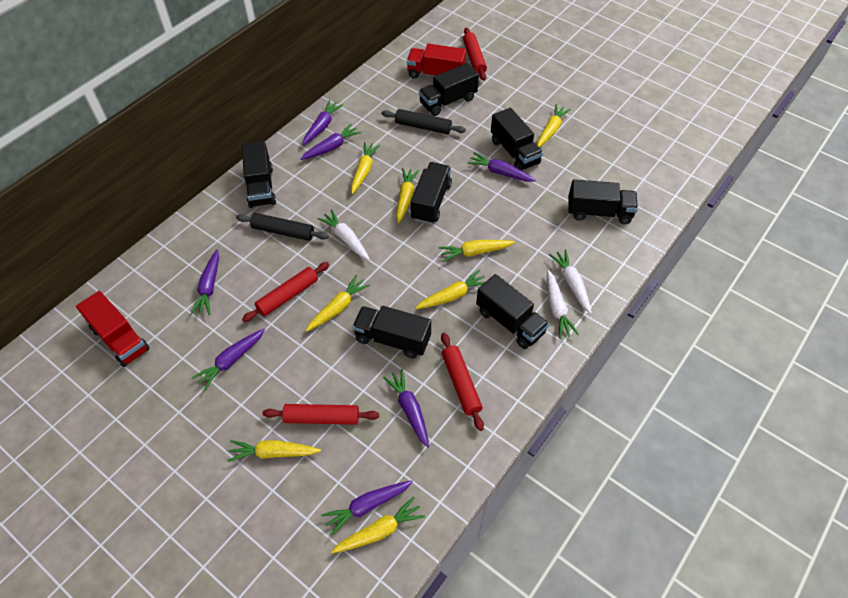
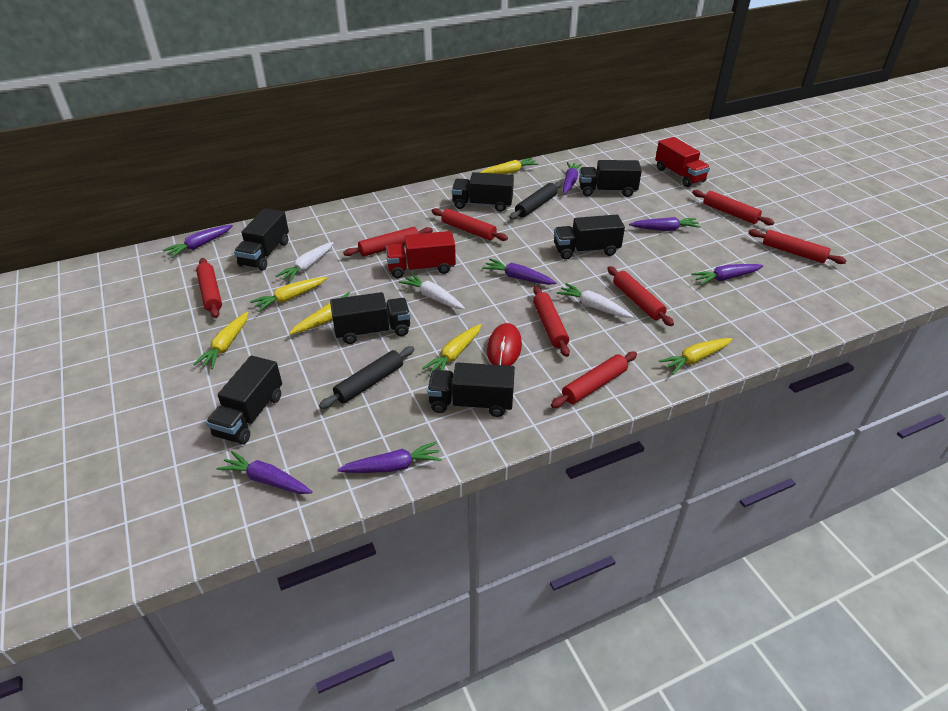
red mouse: none = 0 -> [487,323,522,366] = 1
red rolling pin: [242,262,329,322] [263,404,379,425] [441,333,484,431] [463,28,487,81] = 4 -> [196,258,222,318] [343,227,433,257] [432,208,508,241] [533,286,570,357] [551,352,637,408] [607,266,674,326] [692,190,774,225] [748,229,847,264] = 8
yellow carrot: [228,440,321,462] [306,275,370,332] [331,497,425,554] [351,142,380,194] [396,168,419,223] [416,269,485,309] [439,240,515,262] [537,104,571,148] = 8 -> [193,312,249,369] [250,277,327,312] [289,292,356,335] [422,324,482,373] [480,158,539,174] [659,338,732,374] = 6

